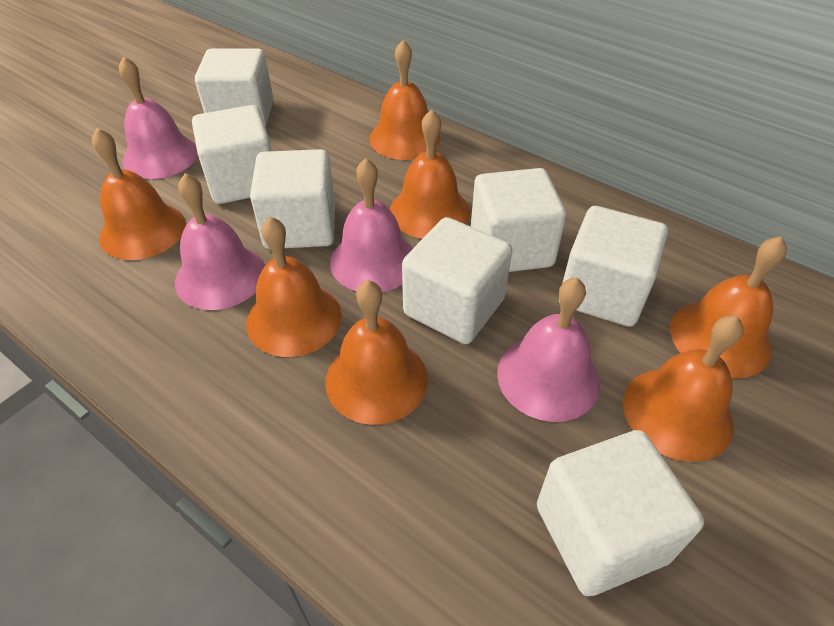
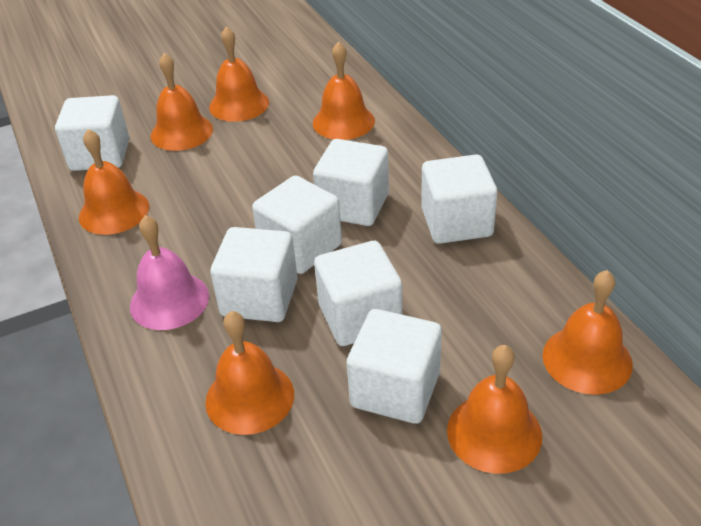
pink bell: [119,56,198,179] [175,173,265,310] [330,158,413,292] [497,277,600,422] = 4 -> [130,215,209,330] = 1

